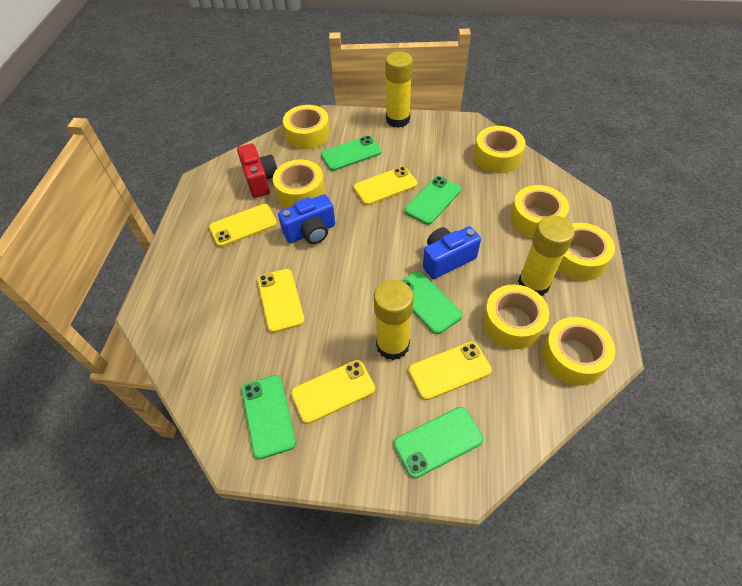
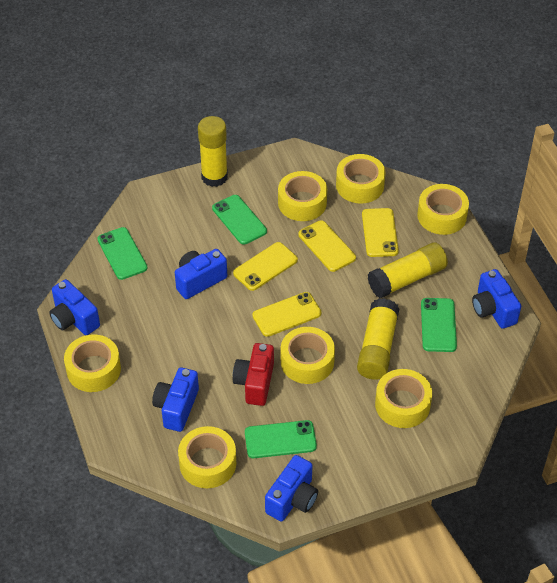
blue camera: [278,194,335,244] [423,226,481,279] = 2 -> [49,279,100,335] [152,368,199,432] [175,249,227,299] [265,455,318,521] [472,269,521,329] = 5
green phone: [242,375,296,459] [321,136,381,171] [394,407,483,478] [401,271,463,334] [405,176,461,225] = 5 -> [97,227,147,280] [212,195,267,245] [245,420,317,458] [421,298,457,352] = 4
yellow phone: [209,204,277,247] [257,269,305,333] [291,360,375,424] [354,167,417,205] [409,342,492,400] = 5 -> [233,242,298,291] [252,292,321,337] [298,220,356,272] [362,208,399,257] = 4

